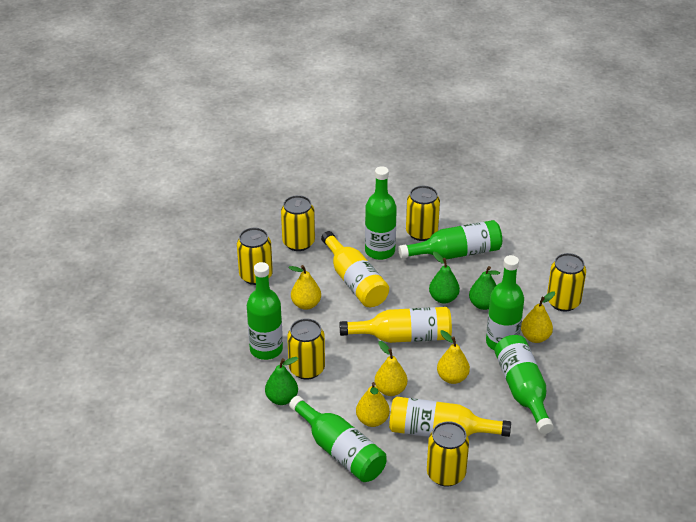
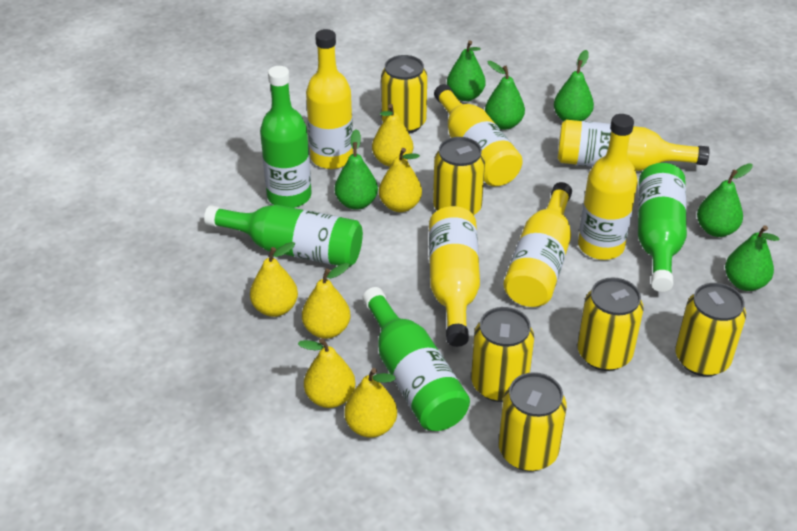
green bottle: [247,262,283,360] [289,396,386,482] [365,166,397,260] [398,220,502,259] [486,255,524,350] [494,335,554,434] = 6 -> [204,205,363,267] [260,66,312,208] [362,287,470,431] [638,163,687,292] = 4
green pear: [265,357,298,405] [429,252,460,304] [469,266,500,310] = 3 -> [335,129,378,210] [447,40,486,101] [485,61,525,130] [554,50,594,121] [697,163,753,237] [725,225,780,291] = 6
yellow bottle: [321,231,389,307] [339,307,452,343] [389,396,511,437] = 3 -> [306,29,353,169] [429,206,480,347] [434,84,523,186] [504,182,572,307] [558,120,710,171] [578,114,638,260] = 6
yellow pear: [288,265,321,310] [356,382,390,427] [375,341,407,396] [437,330,470,384] [521,291,555,343] = 5 -> [250,242,298,317] [298,338,356,408] [302,263,350,339] [344,368,397,438] [372,104,413,167] [379,148,422,212] = 6

